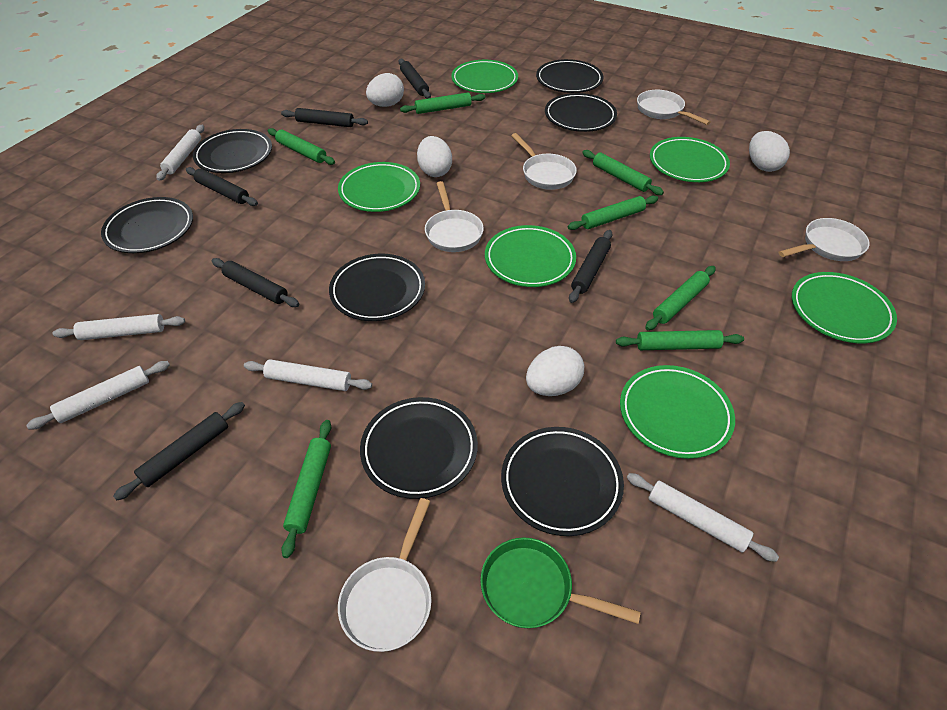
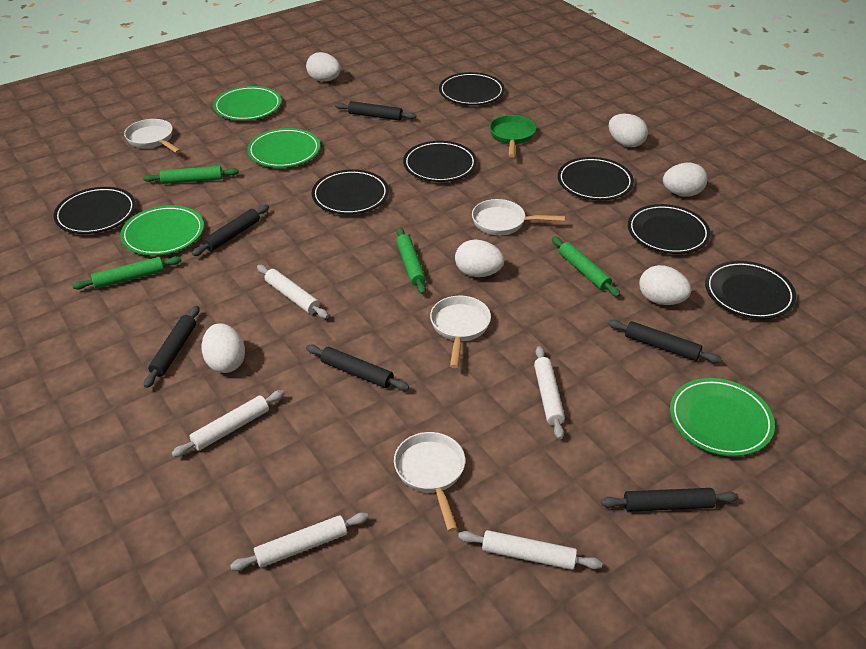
green plate: [338,162,420,212] [451,60,518,93] [485,225,576,287] [620,365,735,459] [650,137,730,182] [792,272,897,343] = 6 -> [120,205,204,255] [213,86,282,120] [247,128,320,168] [670,378,775,456] = 4
green rolling pin: [268,128,335,165] [281,420,331,558] [400,93,485,114] [568,195,658,230] [582,150,664,195] [616,330,744,350] [645,266,716,330] = 7 -> [72,256,182,290] [143,166,239,184] [396,227,426,294] [552,237,621,297] = 4
white egg: [366,73,404,107] [417,136,452,177] [526,346,584,396] [749,131,790,172] = 4 -> [201,323,245,373] [306,52,341,82] [455,239,504,277] [608,114,648,147] [639,265,691,305] [663,163,707,196] = 6
white pan: [338,498,432,652] [425,181,484,252] [511,133,577,190] [637,90,711,125] [779,218,869,261] = 5 -> [124,119,181,153] [394,432,465,532] [430,296,491,368] [472,199,565,235] = 4

